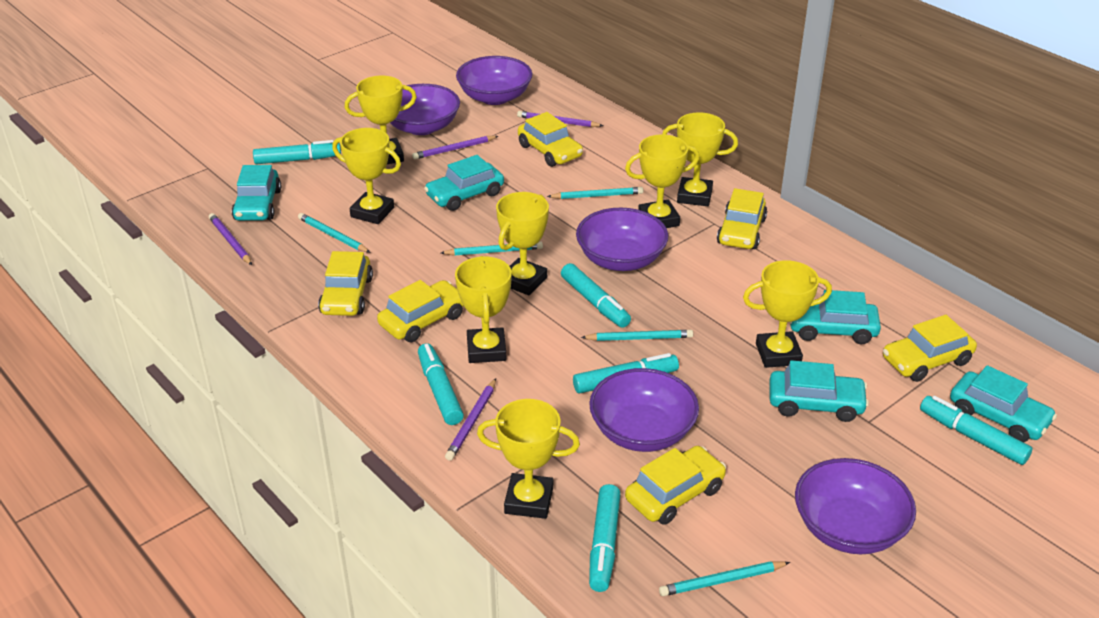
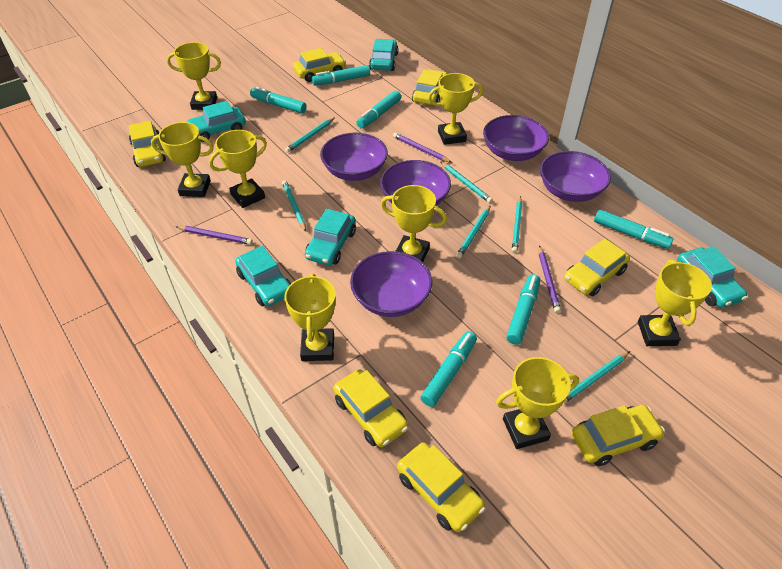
purple pencil: [209,213,252,265] [412,136,498,159] [445,379,496,461] [517,111,603,127] = 4 -> [176,226,253,245] [393,133,452,163] [539,246,561,313] = 3
turquoise pencil: [298,213,371,253] [441,242,543,256] [547,187,644,199] [581,330,693,341] [659,561,790,596] = 5 -> [282,180,306,232] [285,117,335,153] [441,162,493,203] [456,205,491,259] [512,196,522,253] [563,351,630,404] = 6
yellow car: [318,251,373,316] [377,280,464,342] [518,112,583,167] [625,446,726,525] [717,188,767,249] [883,315,977,382] = 6 -> [129,121,166,167] [293,48,346,82] [333,369,408,447] [397,442,485,532] [412,69,447,105] [564,239,630,296] [571,405,665,466] = 7

